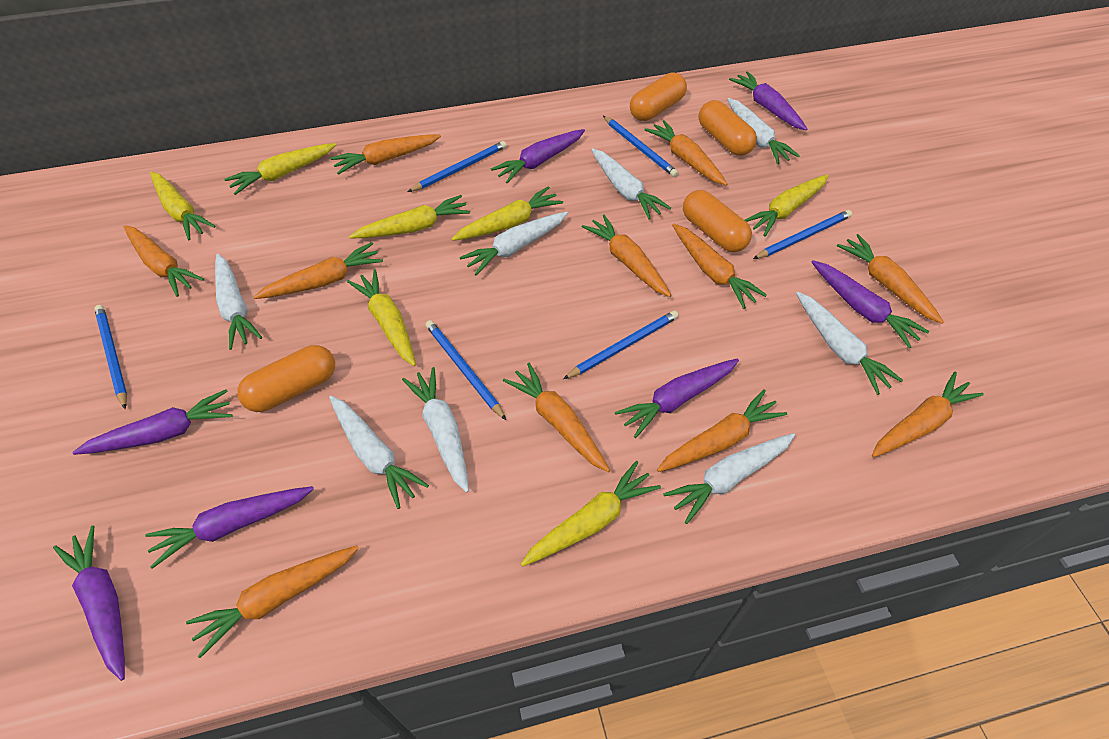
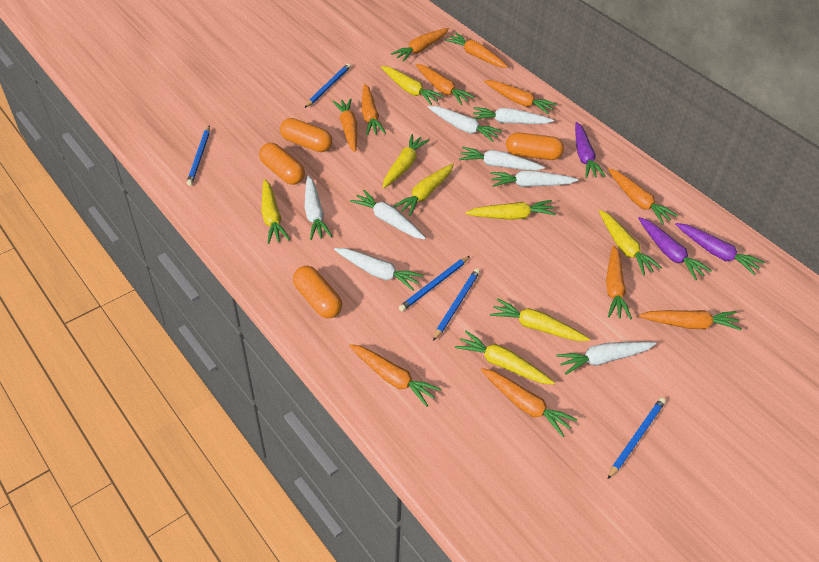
blue pencil: [94,305,127,409] [408,141,507,192] [425,320,506,420] [563,311,679,379] [603,116,678,177] [753,210,852,259] = 6 -> [187,126,210,186] [305,63,351,108] [399,256,470,311] [433,269,480,341] [608,398,666,479] = 5
purple carrot: [53,526,125,681] [72,389,233,455] [145,486,314,569] [491,129,585,183] [615,359,739,438] [729,71,807,130] [812,260,929,348] = 7 -> [575,122,606,178] [638,217,712,280] [675,223,765,275] = 3
yellow carrot: [150,172,215,240] [224,143,336,195] [347,269,416,366] [349,195,470,238] [452,186,563,241] [521,461,661,567] [745,174,829,237] = 7 -> [261,179,290,244] [381,66,444,105] [383,134,430,189] [393,164,454,216] [455,331,555,384] [465,200,556,220] [490,298,590,341] [599,210,662,275] = 8

